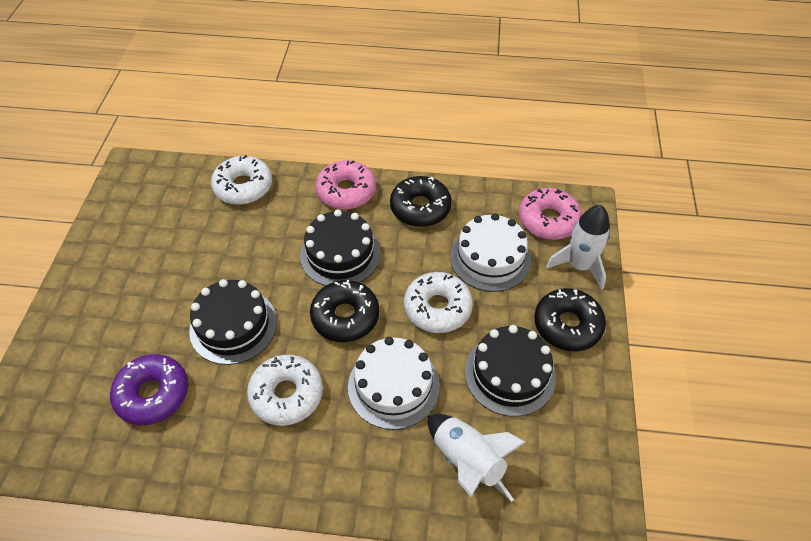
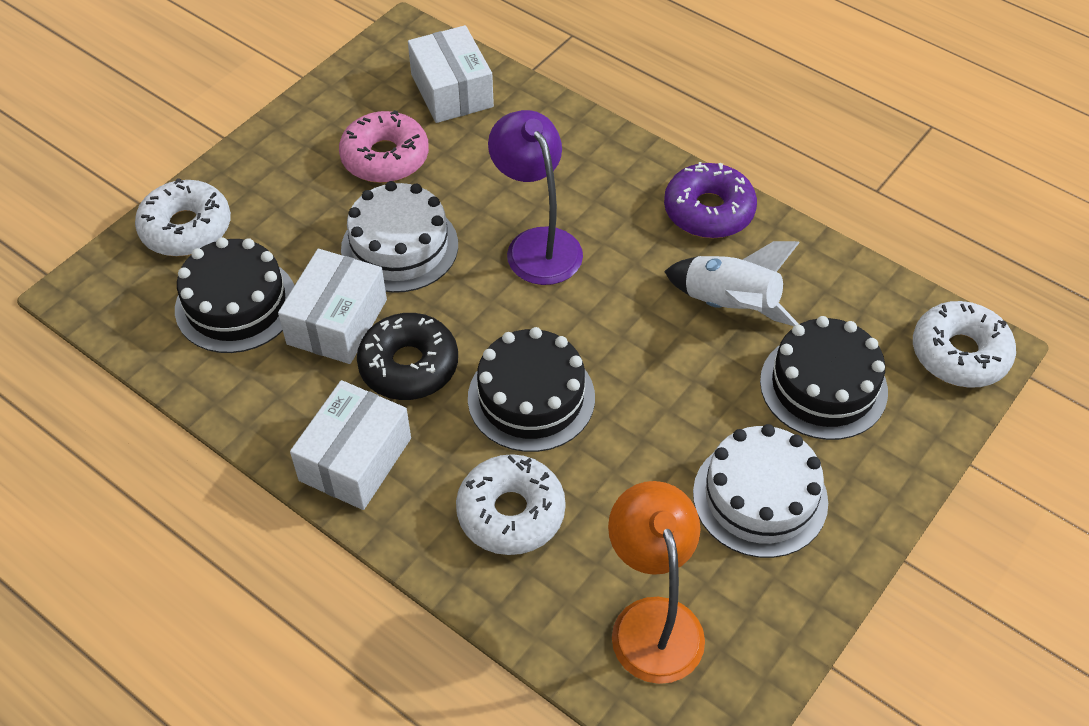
black donut: [310,280,379,342] [390,176,452,227] [534,288,606,351] = 3 -> [357,313,458,400] = 1
orange lamp: none = 0 -> [608,481,705,684] = 1
pink donut: [315,160,376,210] [519,188,582,240] = 2 -> [339,110,429,183] = 1
purple lamp: none = 0 -> [488,110,583,285] = 1
white box: none = 0 -> [278,249,387,364] [290,380,411,510] [408,25,494,123] = 3
white rocket: [428,414,526,502] [546,205,610,290] = 2 -> [664,241,800,326] = 1

